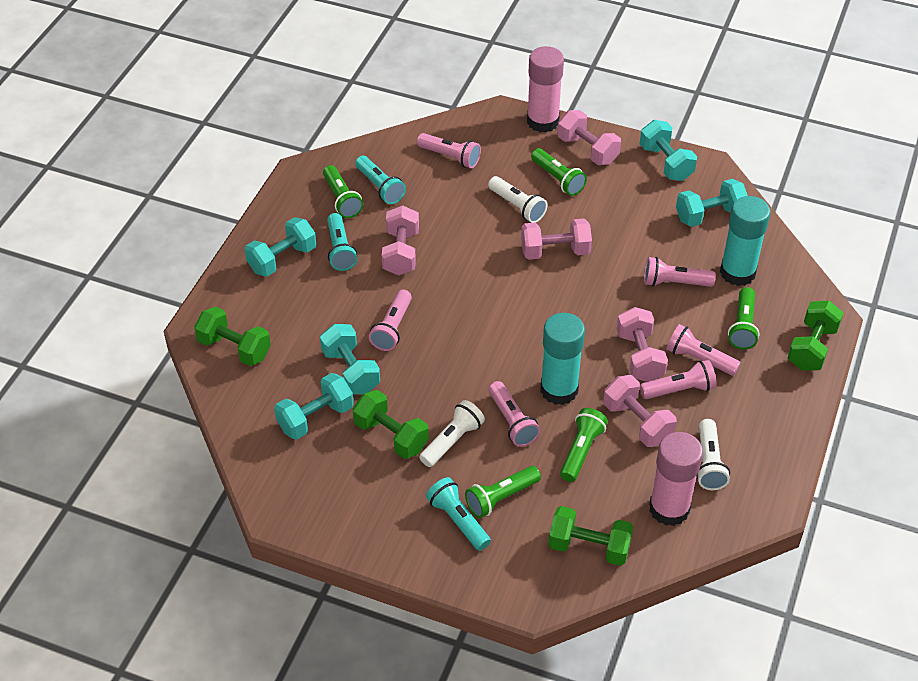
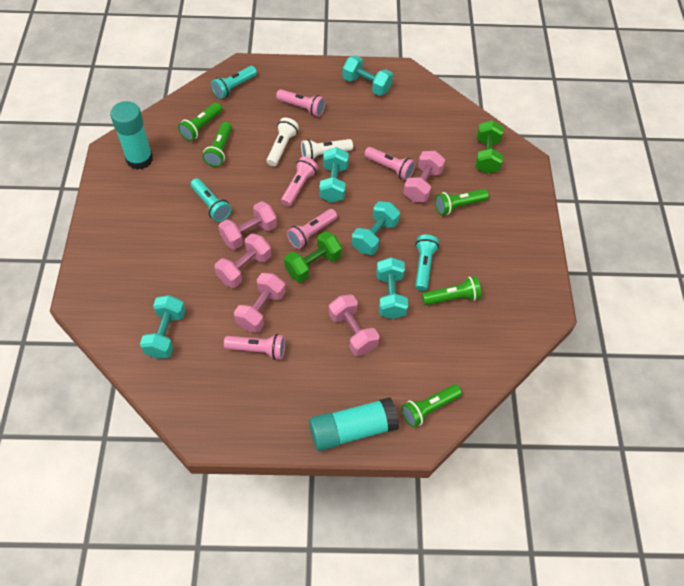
green dumbbell: [194,306,271,366] [353,390,429,459] [548,506,633,566] [788,301,843,371] = 4 -> [284,231,342,282] [475,120,503,174] = 2
pink flashlight: [369,289,412,351] [417,133,481,168] [489,381,540,447] [640,360,717,399] [644,257,716,287] [666,324,740,376] = 6 -> [224,334,285,360] [276,89,325,117] [281,157,318,207] [287,209,337,249] [364,147,415,180] = 5
pink glue stick: [527,46,564,133] [649,432,703,526] = 2 -> none = 0
white flashlight: [419,400,485,467] [488,176,548,223] [697,419,730,490] = 3 -> [267,118,299,166] [301,139,353,160] = 2

